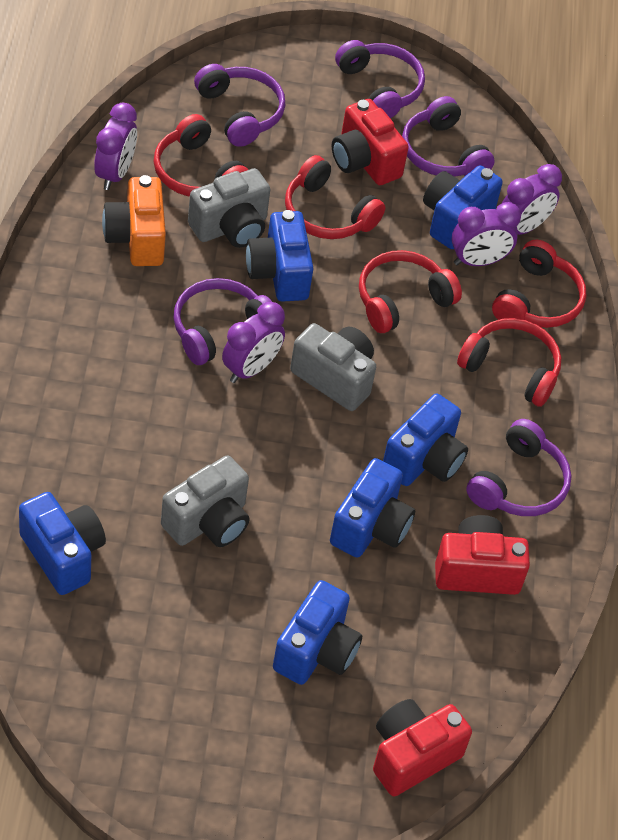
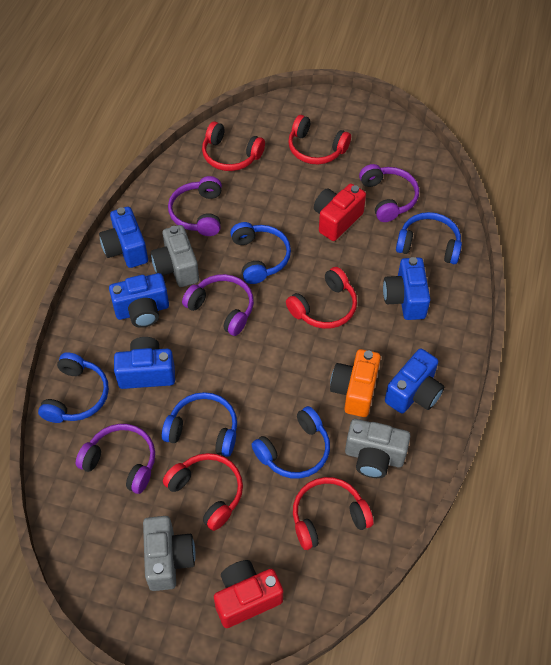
blue camera: [19,492,106,595] [246,210,314,302] [273,580,362,685] [330,458,415,557] [383,393,468,486] [423,165,503,249] = 6 -> [99,207,148,268] [109,273,169,328] [114,337,175,389] [383,257,430,320] [385,348,444,414] = 5
blue headphones: none = 0 -> [38,352,109,423] [162,392,237,457] [230,222,291,284] [252,406,330,479] [396,212,462,264] = 5
purple clock: [94,103,137,190] [222,302,285,383] [452,202,521,266] [502,164,562,235] = 4 -> none = 0
purple headphones: [173,278,272,365] [194,64,285,147] [335,40,425,118] [402,96,495,177] [466,419,571,516] = 5 -> [76,424,155,494] [168,176,222,236] [182,274,254,336] [359,164,419,222] = 4
red camera: [331,99,409,185] [373,699,472,796] [435,515,530,595] = 3 -> [214,560,283,628] [314,184,366,241] = 2

